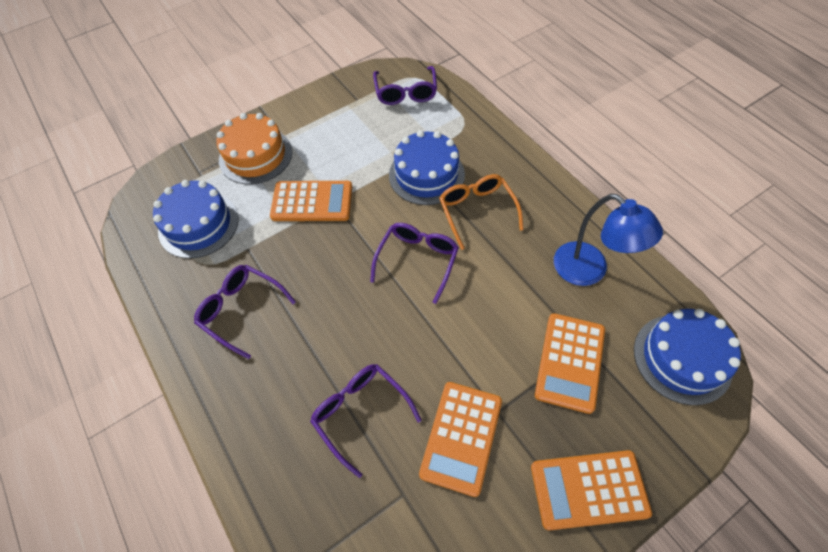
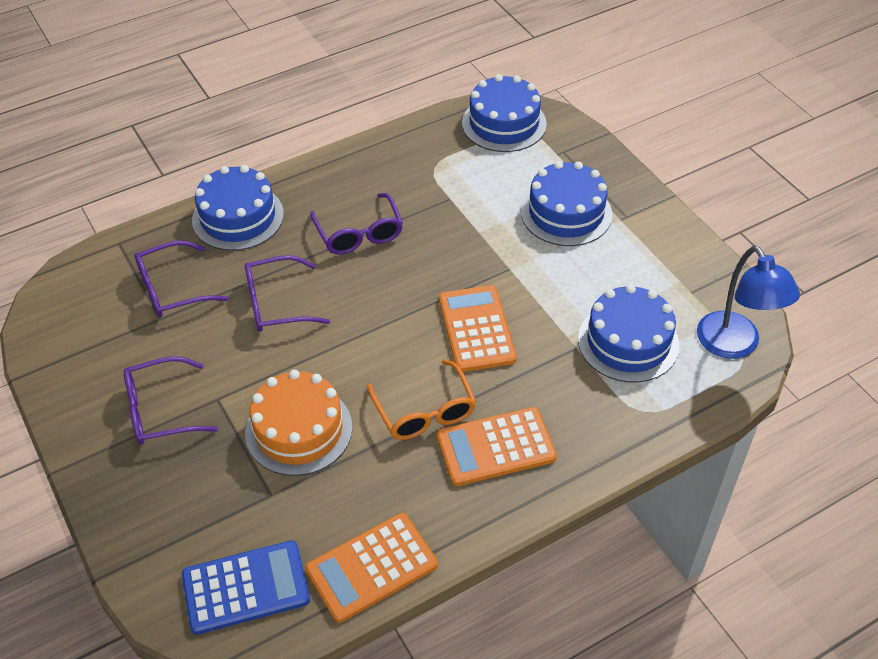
blue cake: [153,180,239,259] [389,130,465,205] [634,309,741,405] = 3 -> [192,165,284,251] [462,74,547,152] [521,161,612,246] [578,284,680,382] = 4
blue calculator: none = 0 -> [182,540,310,635] = 1
orange calculator: [270,181,352,221] [419,382,502,497] [531,450,652,530] [535,313,605,414] = 4 -> [305,513,438,623] [437,407,557,486] [439,285,517,372] = 3

